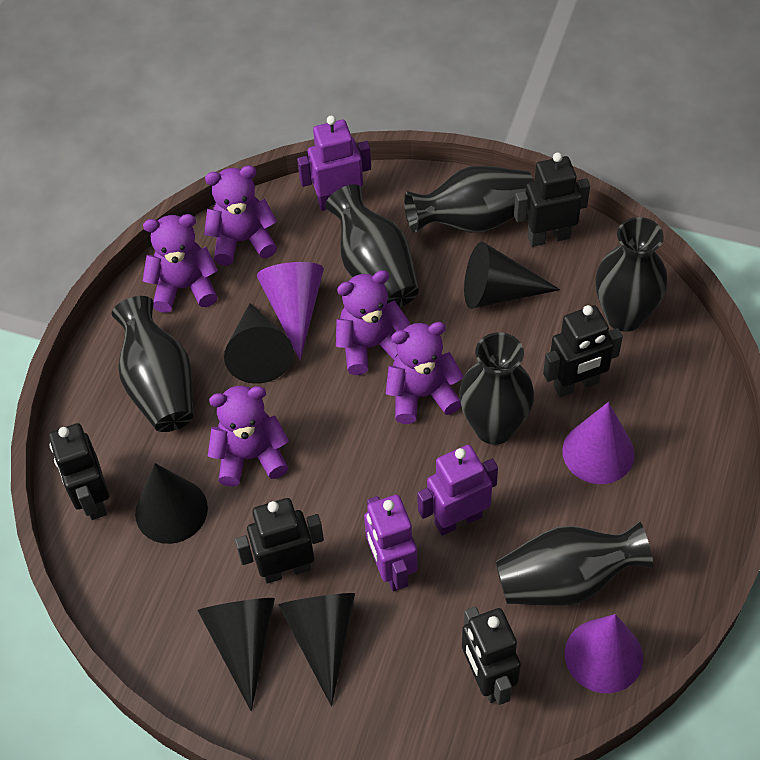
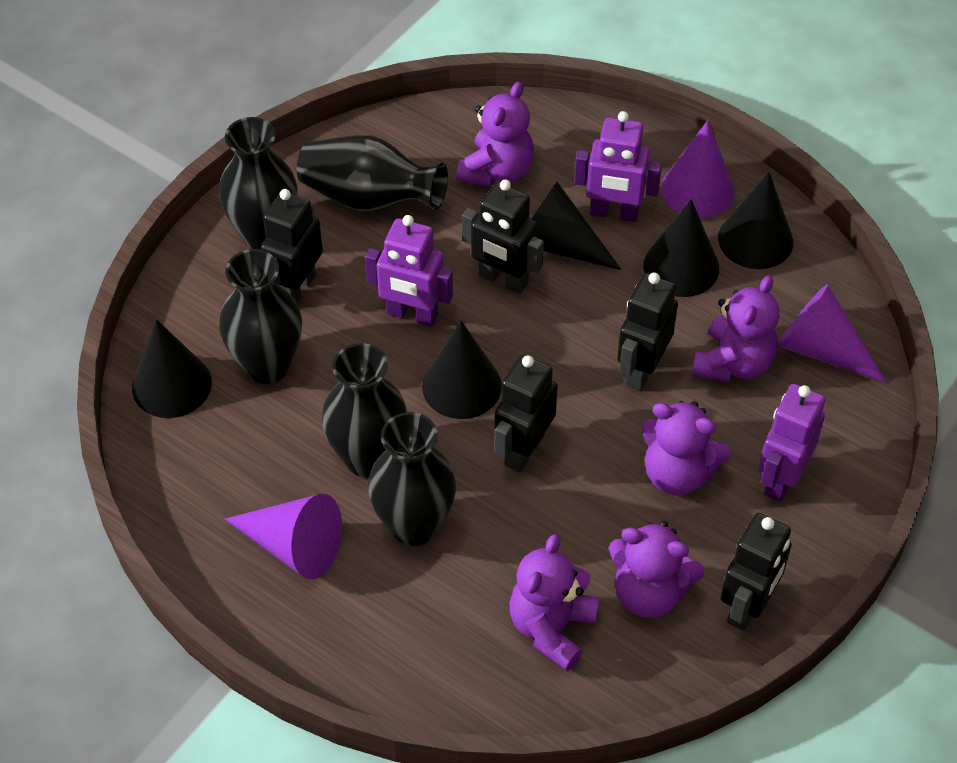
black vase: [112,296,193,432] [325,184,419,307] [404,166,534,233] [459,332,534,445] [495,521,654,606] [595,217,667,332] = 6 -> [219,117,298,250] [219,249,302,384] [297,135,448,211] [322,343,407,478] [368,412,456,546] = 5

